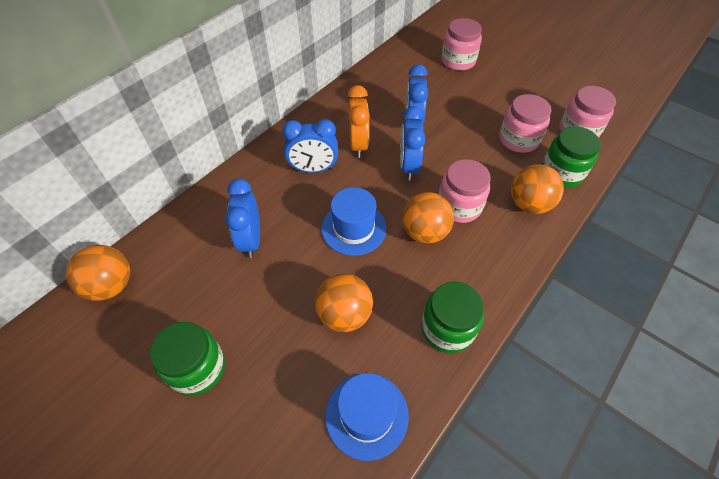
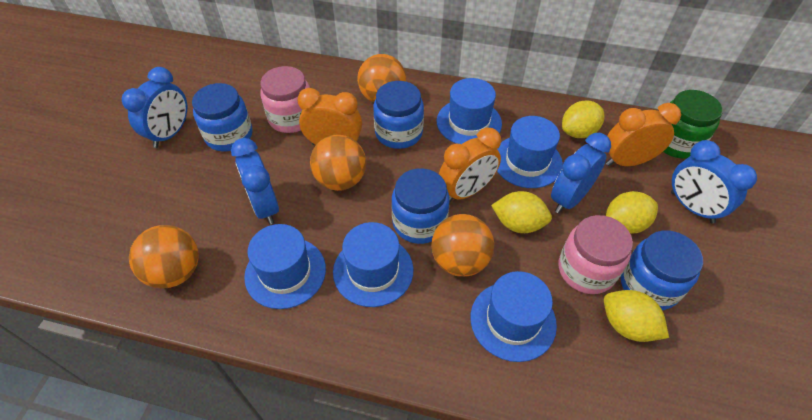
blue hat: [321,187,386,256] [325,373,409,461] = 2 -> [244,224,326,309] [333,222,413,307] [437,78,502,144] [470,271,557,362] [497,116,563,188] = 5
blue jar: none = 0 -> [192,83,253,151] [373,81,424,149] [392,168,450,244] [621,230,703,310] = 4
green jar: [150,322,225,396] [421,281,484,353] [542,126,601,187] = 3 -> [663,90,723,159] = 1
orange clock: [348,85,370,158] = 1 -> [297,88,362,145] [439,128,501,203] [606,103,681,166] = 3
pink jar: [439,159,491,223] [441,18,482,71] [499,94,551,153] [559,86,616,138] = 4 -> [260,66,310,133] [559,215,633,294] = 2
yellow lemon: none = 0 -> [491,191,552,233] [562,101,605,138] [604,290,669,342] [606,191,658,234] = 4

